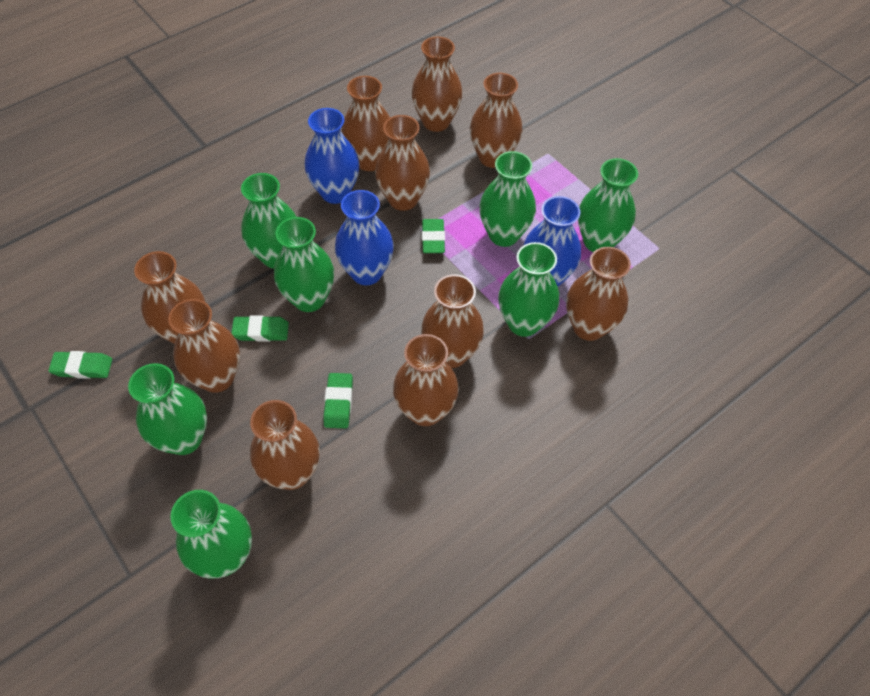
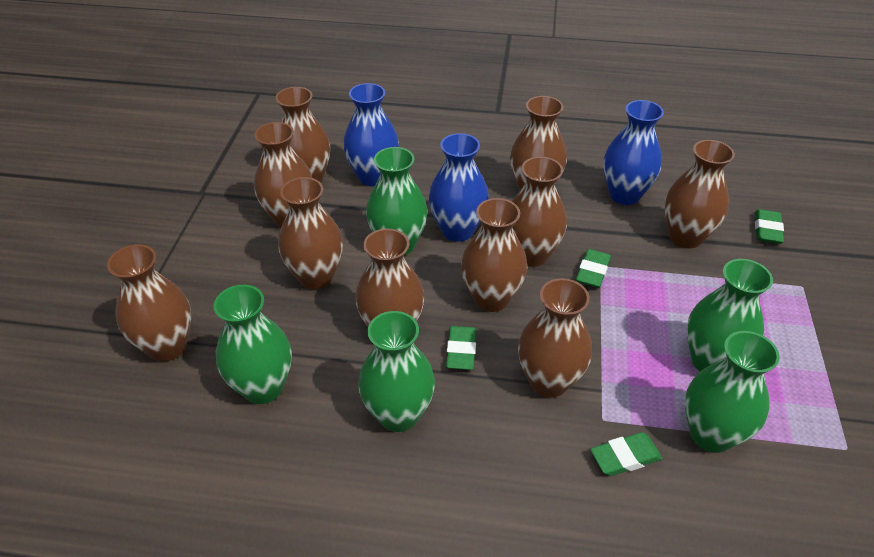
green vase: [128,363,207,455] [170,490,252,579] [241,173,296,269] [274,217,334,312] [479,151,536,247] [498,242,559,337] [578,158,638,252] = 7 -> [214,285,292,404] [358,311,435,432] [366,147,428,255] [685,331,780,453] [687,259,773,371] = 5

